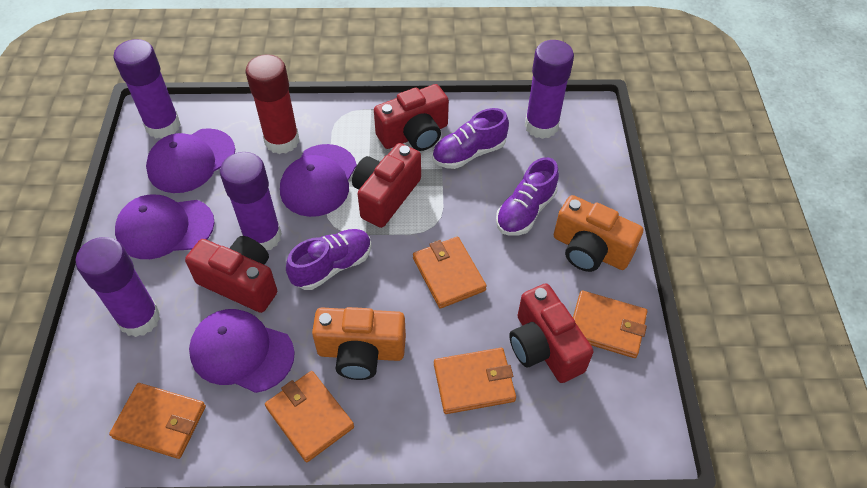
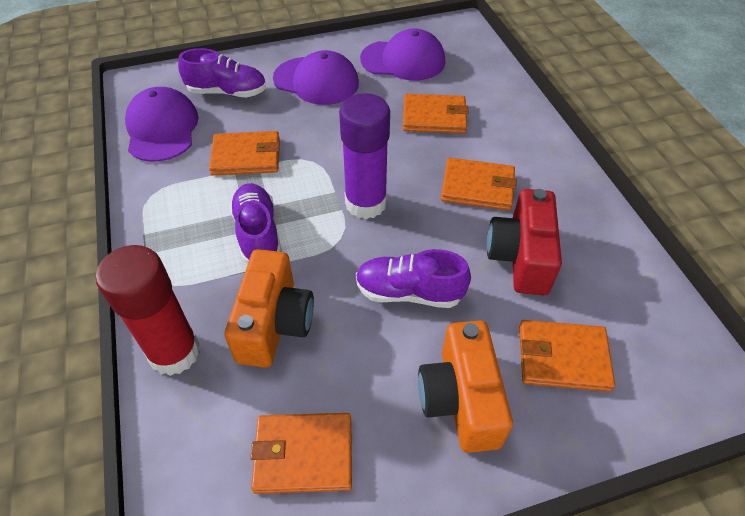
purple cap: [115,195,215,259] [146,128,235,193] [189,309,295,393] [280,144,357,217] = 4 -> [125,87,198,162] [273,50,359,105] [360,28,445,81] = 3
purple glue stick: [76,237,160,337] [114,39,181,139] [220,152,282,250] [525,40,574,139] = 4 -> [339,93,390,219] = 1
red camera: [185,236,277,313] [352,143,421,228] [374,84,449,151] [509,283,594,383] = 4 -> [487,189,562,295] = 1

